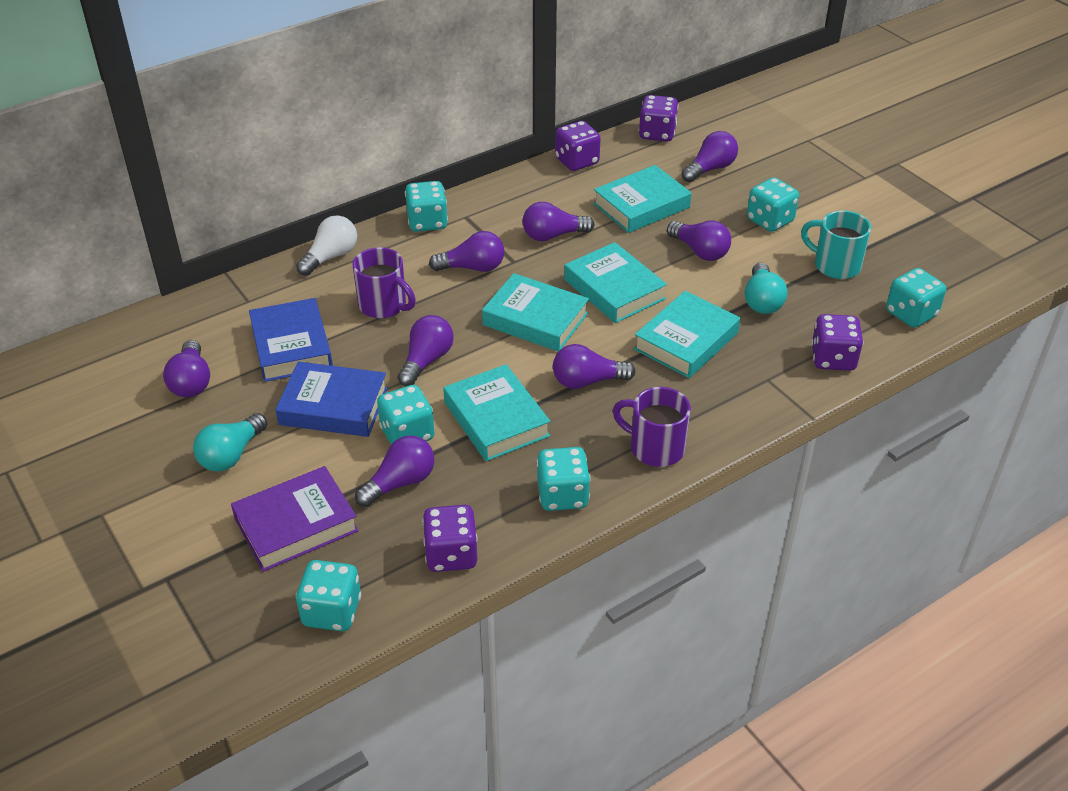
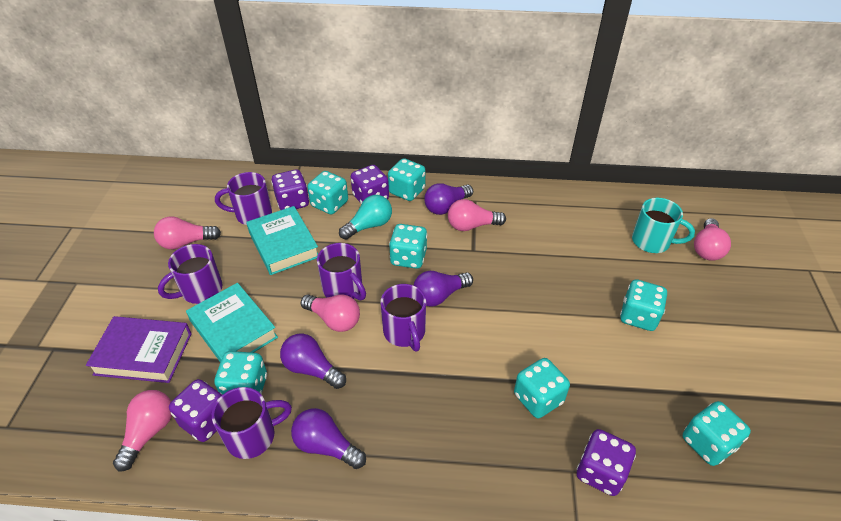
blue book: [249,298,333,382] [275,362,388,437] = 2 -> none = 0
pink light bulb: none = 0 -> [113,390,172,472] [154,216,221,249] [301,294,360,332] [448,199,506,231] [694,218,731,261] = 5
purple light bulb: [163,340,210,397] [355,436,434,507] [398,315,454,386] [429,231,504,272] [523,202,594,241] [553,344,636,389] [667,221,731,261] [682,131,738,182] = 8 -> [280,334,346,389] [291,408,366,469] [413,271,473,307] [424,183,473,215] = 4
purple mug: [353,247,416,318] [612,387,691,467] = 2 -> [158,244,223,304] [212,387,292,459] [215,172,272,225] [317,243,366,300] [381,284,426,352] = 5
turquoise book: [443,364,550,461] [482,273,589,352] [564,242,667,323] [593,165,692,233] [634,291,740,378] = 5 -> [186,283,278,362] [246,206,318,275] = 2
turquoise dice: [296,560,361,631] [377,385,434,444] [405,181,448,232] [537,447,590,511] [747,178,799,232] [886,268,946,328] = 6 -> [214,351,267,395] [307,171,348,215] [388,158,426,201] [389,224,427,269] [514,358,570,418] [620,279,667,331] [683,401,751,466] = 7
turquoise light bulb: [193,413,267,472] [745,263,787,314] = 2 -> [339,195,392,240] = 1
white light bulb: [296,215,357,276] = 1 -> none = 0

